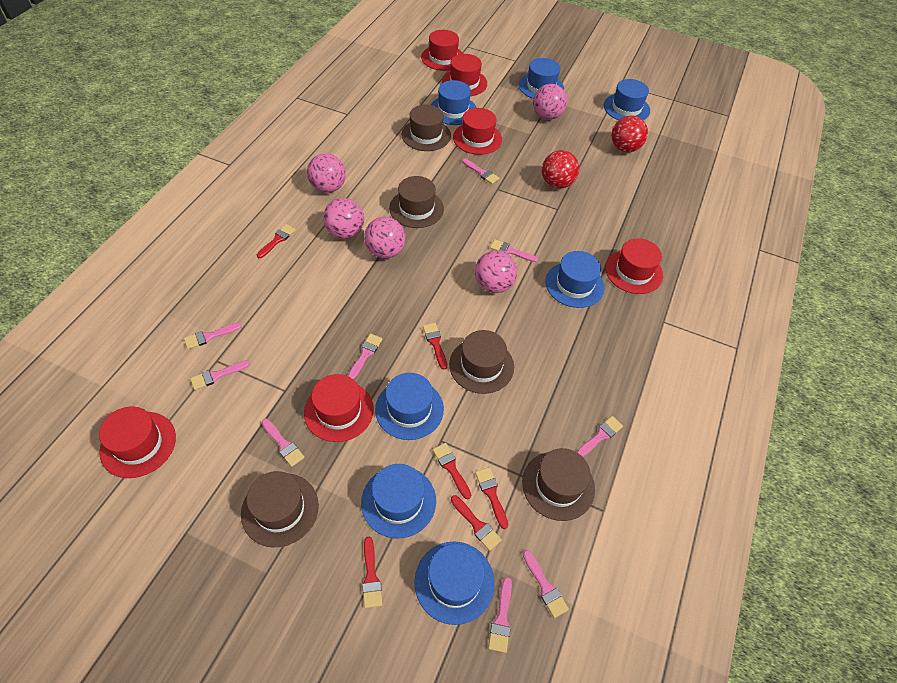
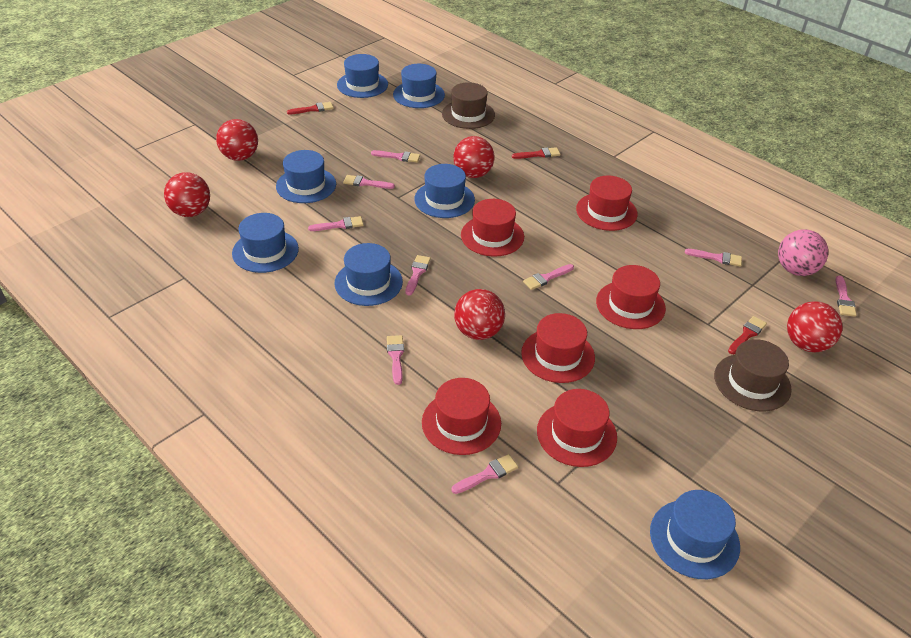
brown hat: [241,471,319,547] [389,176,444,228] [401,104,451,151] [449,330,514,394] [522,448,595,521] = 5 -> [442,82,495,129] [714,339,792,412] = 2
pink ball: [307,153,346,193] [323,198,364,239] [364,217,406,259] [475,251,517,293] [533,84,567,120] = 5 -> [778,229,828,276] = 1
red ball: [542,150,579,189] [612,115,648,152] = 2 -> [164,172,210,217] [216,119,258,161] [453,136,495,178] [454,289,505,340] [787,301,842,352] = 5
red brush: [257,224,296,258] [362,537,382,608] [423,323,447,370] [433,443,471,499] [451,495,502,551] [475,467,508,529] = 6 -> [287,102,334,114] [512,147,560,159] [728,316,767,354] = 3

